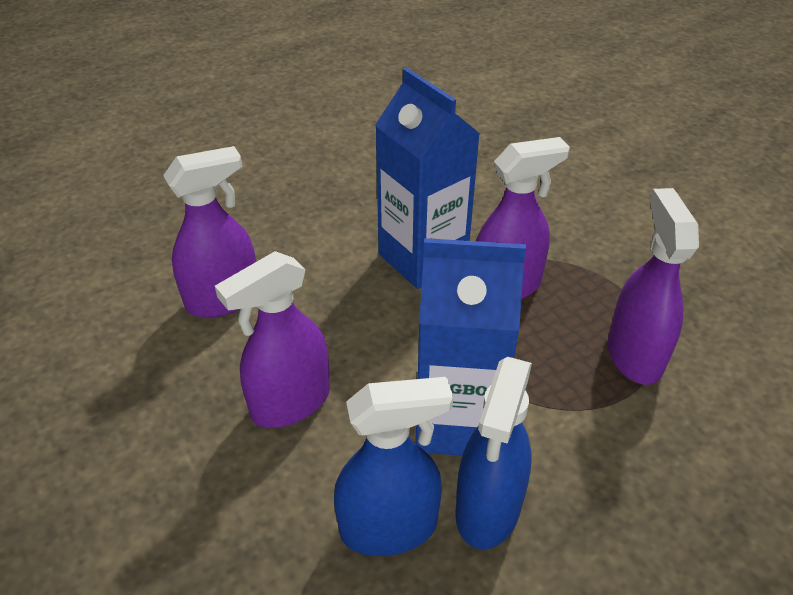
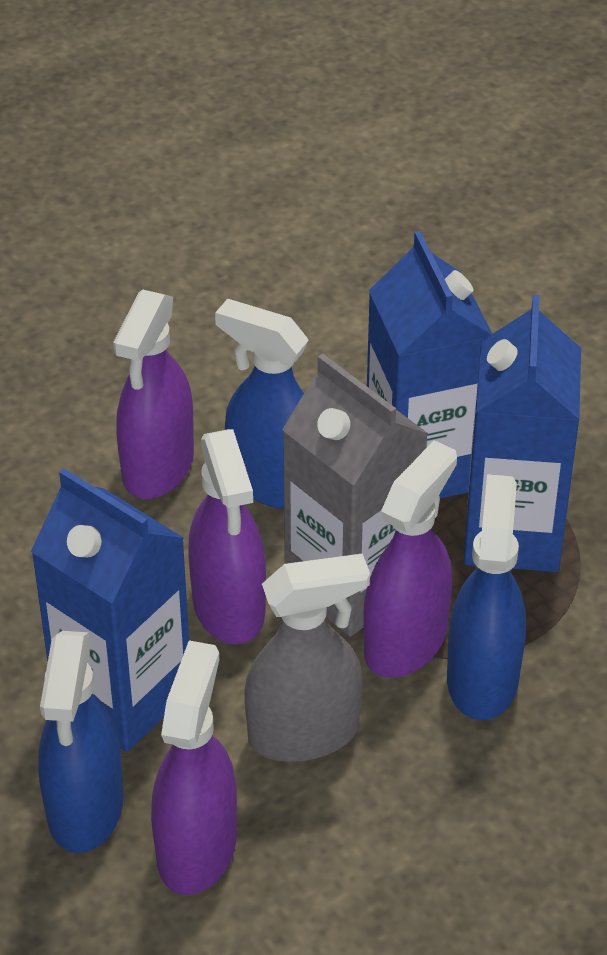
blue carton: [375,68,480,289] [416,238,526,456] = 2 -> [31,468,189,752] [367,231,492,499] [464,295,581,572] = 3
blue spray bottle: [334,377,453,556] [455,357,532,550] = 2 -> [38,631,124,853] [215,299,309,509] [447,474,526,720] = 3
grey carton: none = 0 -> [282,353,428,637] = 1
grey spray bottle: none = 0 -> [244,554,370,762] = 1

